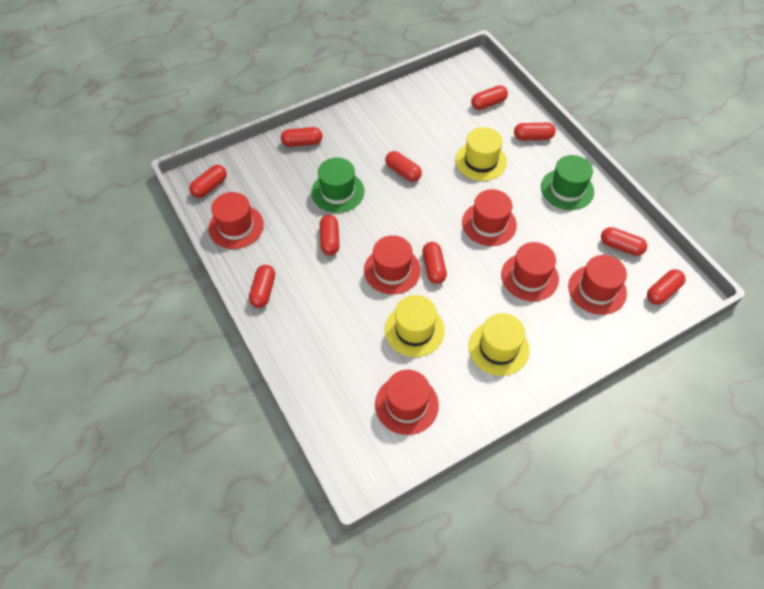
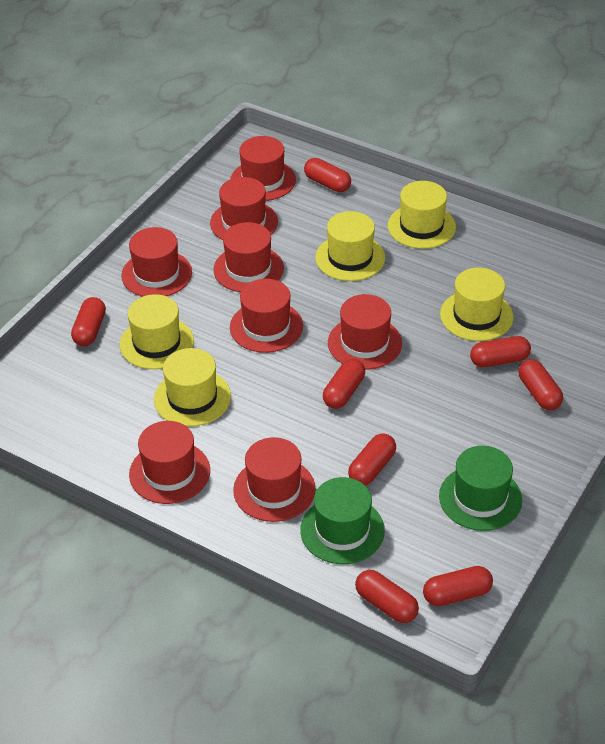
red capsule: [189,165,227,198] [249,265,275,308] [281,127,322,147] [320,215,340,255] [385,151,422,182] [422,242,447,284] [471,85,508,110] [514,123,556,140] [601,227,647,256] [647,269,686,305] = 10 -> [71,297,106,346] [304,158,351,192] [323,359,365,409] [348,433,396,485] [355,570,419,623] [423,566,493,606] [470,336,531,367] [519,359,563,410] = 8
red hat: [209,192,264,249] [364,235,421,294] [375,370,439,435] [462,189,517,246] [501,242,559,301] [568,255,627,315] = 6 -> [121,227,192,297] [129,421,210,504] [210,177,278,240] [213,222,284,292] [230,136,296,201] [230,279,303,353] [233,437,316,522] [328,294,402,369] = 8
yellow hat: [385,295,445,357] [455,127,507,181] [468,313,530,376] = 3 -> [120,294,194,369] [154,348,231,427] [315,211,385,281] [388,181,456,249] [440,268,513,341] = 5

